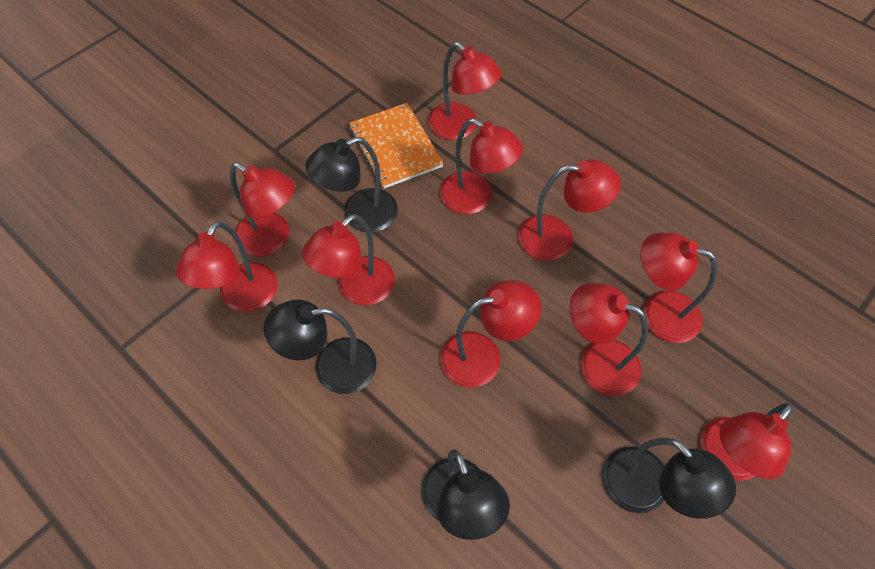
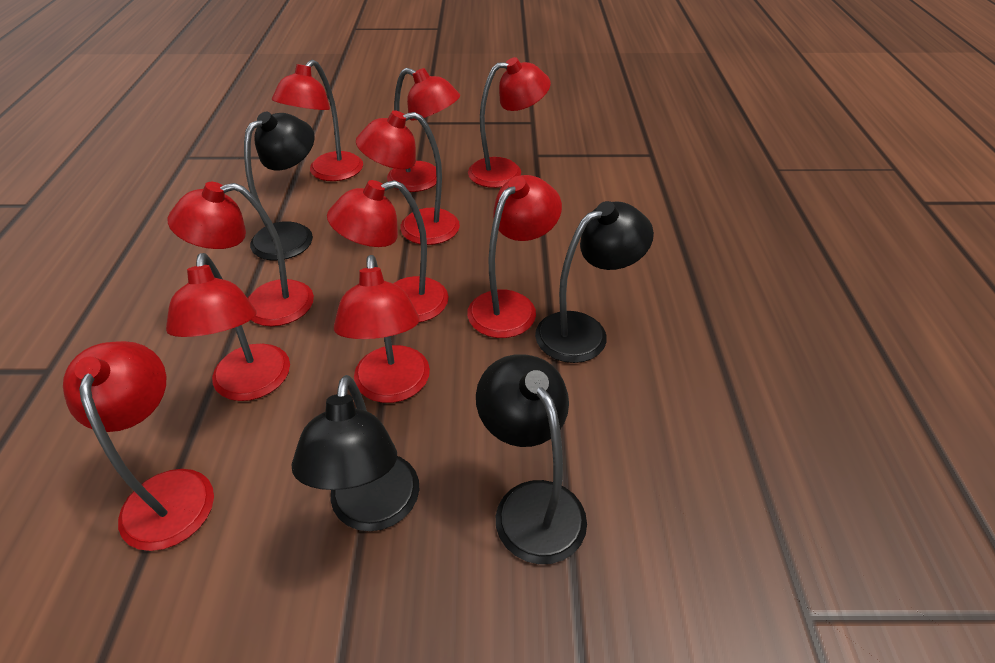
orange notebook: [349,103,444,189] = 1 -> none = 0

